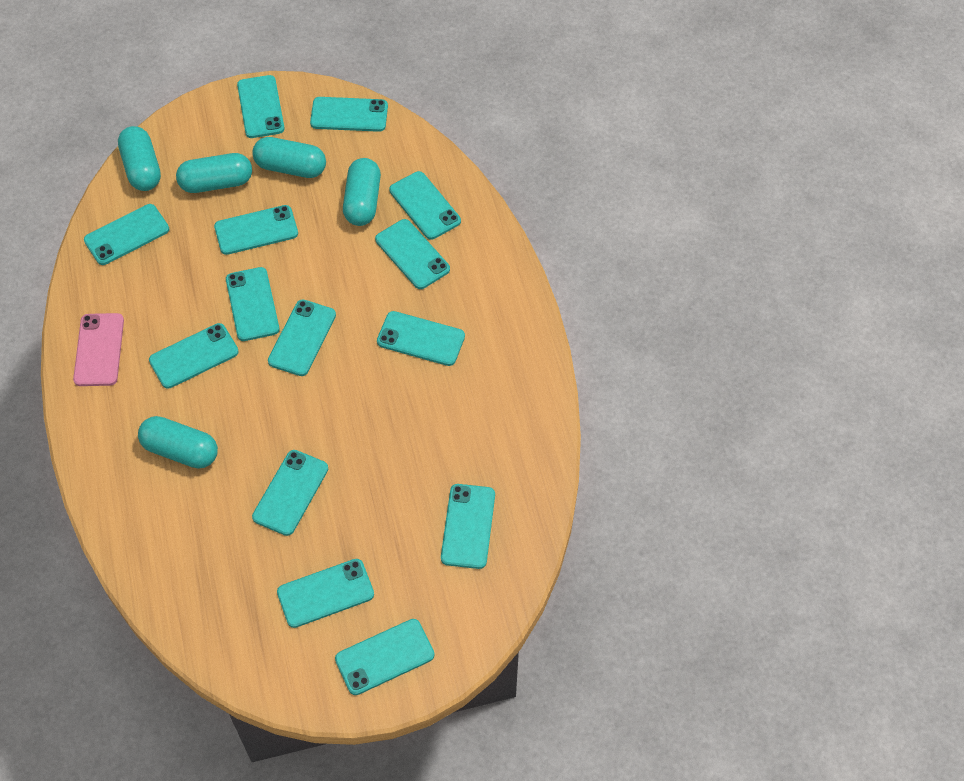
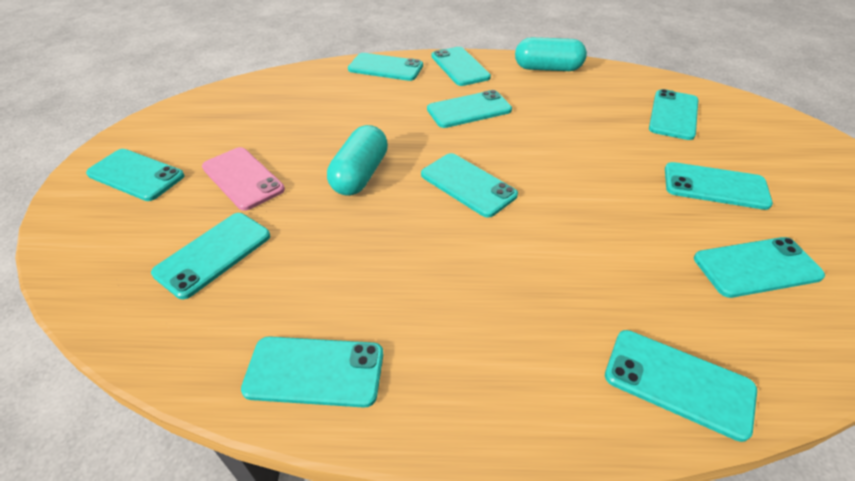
turquoise capsule: [118,126,161,191] [138,416,218,468] [176,153,252,193] [252,137,326,178] [343,158,381,226] = 5 -> [327,125,388,196] [515,37,587,71] = 2
turquoise phone: [84,204,169,265] [149,323,239,389] [214,205,298,255] [226,267,279,341] [237,75,285,138] [252,450,328,536] [268,299,336,376] [277,559,374,628] [310,97,388,132] [335,619,435,695] [375,219,450,289] [377,311,465,366] [389,171,461,239] [441,484,495,569] = 14 -> [86,149,185,201] [151,213,270,299] [241,336,383,408] [348,53,423,81] [421,153,518,218] [427,90,512,128] [431,47,491,86] [605,330,757,442] [649,89,698,140] [665,162,773,210] [694,237,825,298] = 11

